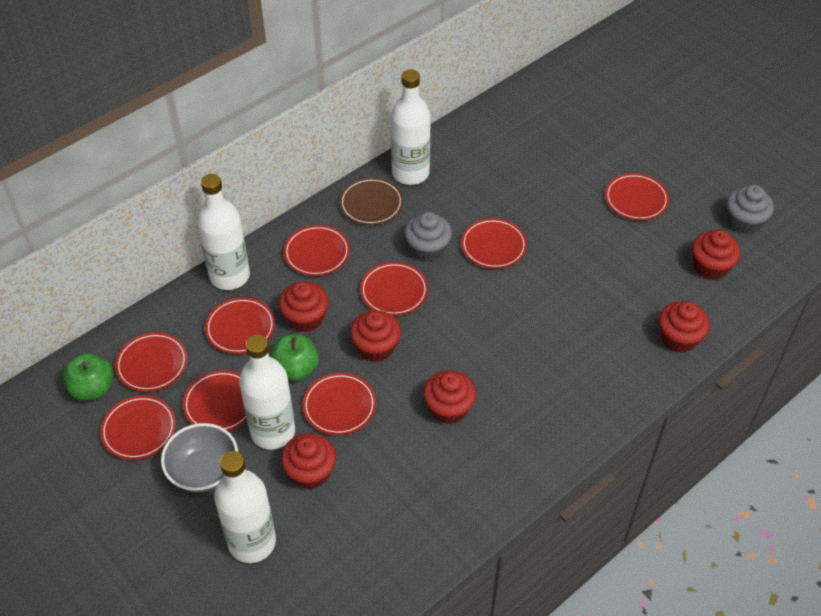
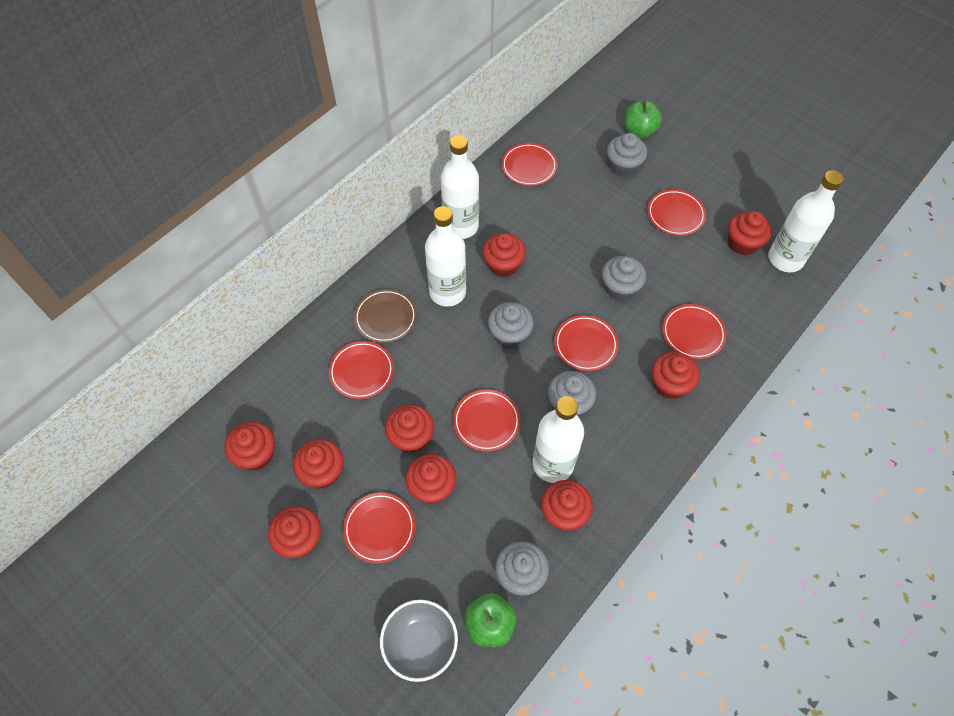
grey cupcake: [404,212,452,262] [727,185,774,234] = 2 -> [488,302,534,348] [495,541,549,596] [548,371,596,417] [602,256,646,301] [607,133,647,177] = 5
red cupcake: [279,281,329,332] [281,433,336,489] [350,310,401,362] [423,370,476,424] [659,301,710,353] [692,230,741,280] = 6 -> [225,422,275,471] [268,506,321,558] [293,439,343,489] [385,404,434,453] [405,454,456,504] [483,233,526,277] [541,480,593,531] [652,352,699,399] [728,211,772,255] = 9
red plate: [100,395,176,460] [115,332,188,392] [183,370,247,431] [205,297,275,354] [283,225,350,276] [302,373,376,435] [360,262,428,316] [461,218,527,269] [605,173,669,221] = 9 -> [329,341,394,399] [343,493,415,564] [453,389,521,452] [502,143,558,186] [554,315,619,371] [647,189,706,236] [662,304,727,359] = 7

